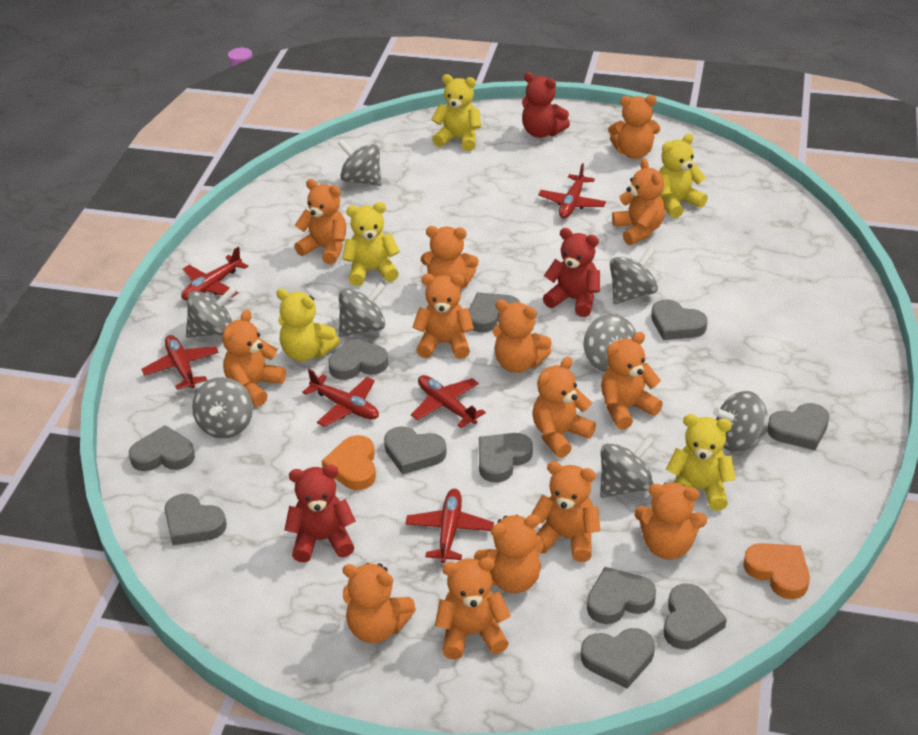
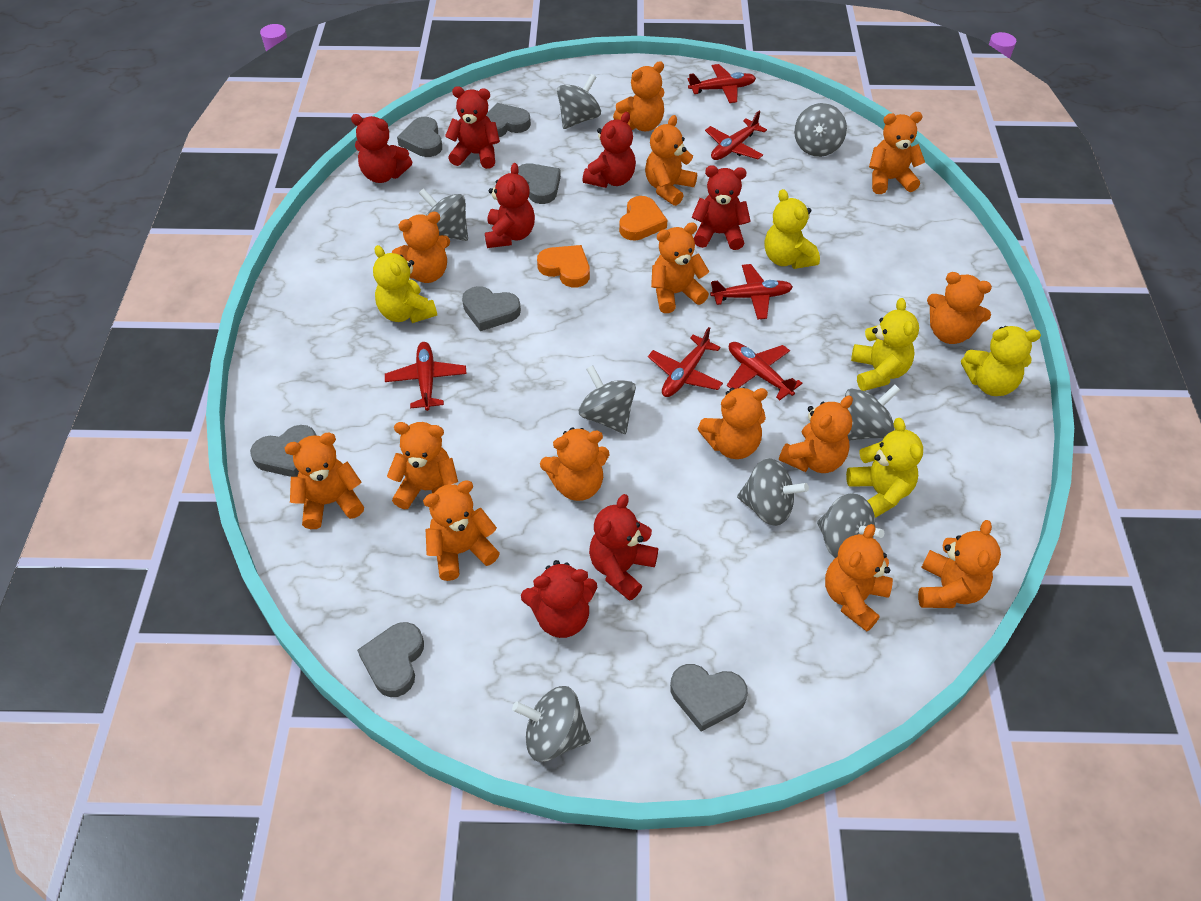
grey heart: [129,425,195,471] [164,494,227,545] [328,337,388,380] [384,426,447,474] [469,292,520,333] [479,433,533,483] [581,628,655,689] [587,567,656,624] [651,299,708,340] [663,583,727,649] [767,403,829,450] = 11 -> [250,425,317,477] [357,622,424,697] [397,117,442,157] [462,286,521,331] [486,103,531,137] [518,163,561,204] [670,664,748,732] = 7
red teddy bear: [284,465,356,562] [522,72,570,138] [543,228,600,317] = 3 -> [351,114,412,183] [445,86,500,169] [485,163,535,248] [521,560,598,638] [583,112,636,188] [589,494,658,601] [691,165,751,250] = 7

